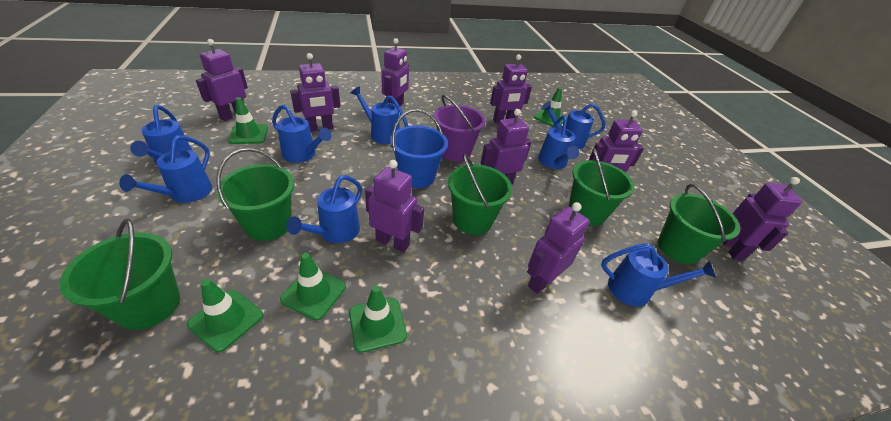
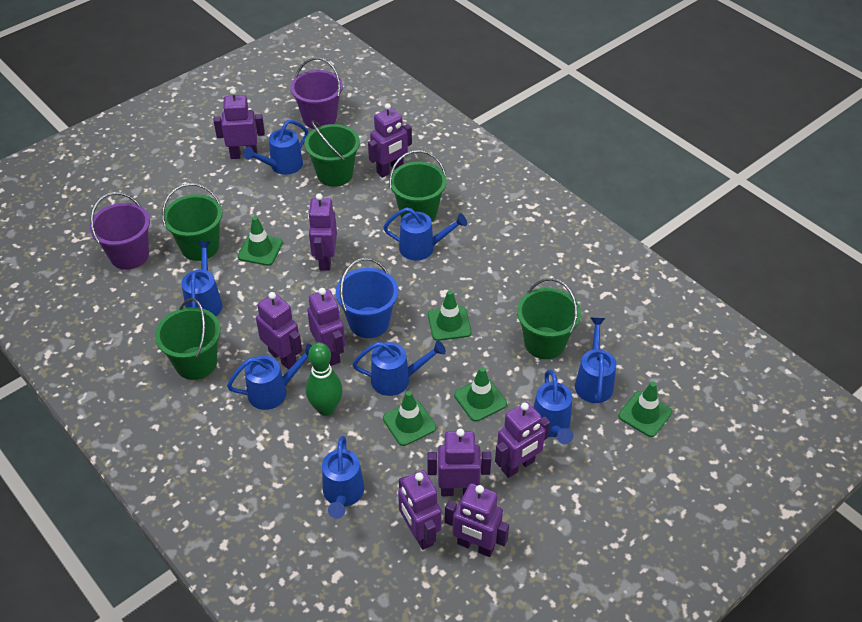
green bowling pin: none = 0 -> [306,342,343,416] = 1
purple bucket: [433,95,486,161] = 1 -> [89,192,150,270] [290,57,343,129] = 2

